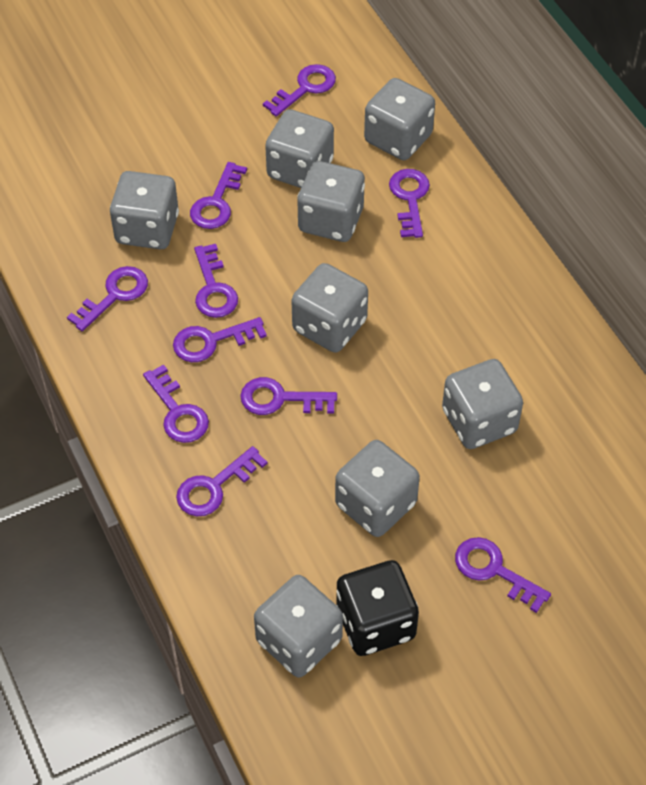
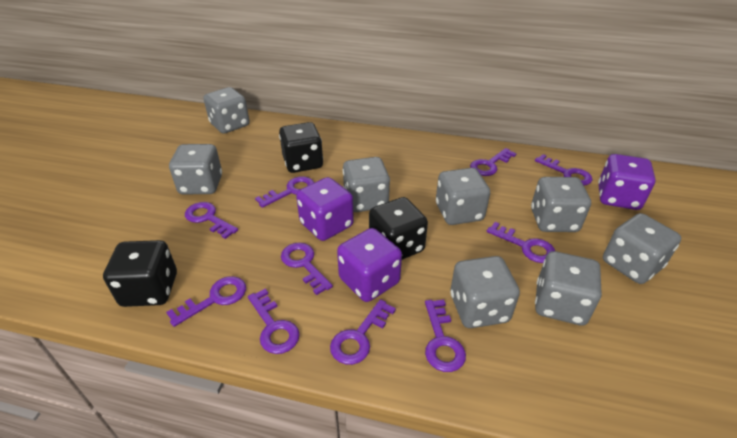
black dice: [336,560,419,656] = 1 -> [103,240,177,307] [279,122,323,173] [369,197,428,260] = 3
purple dice: none = 0 -> [296,177,354,241] [337,228,402,302] [598,154,656,210] = 3

